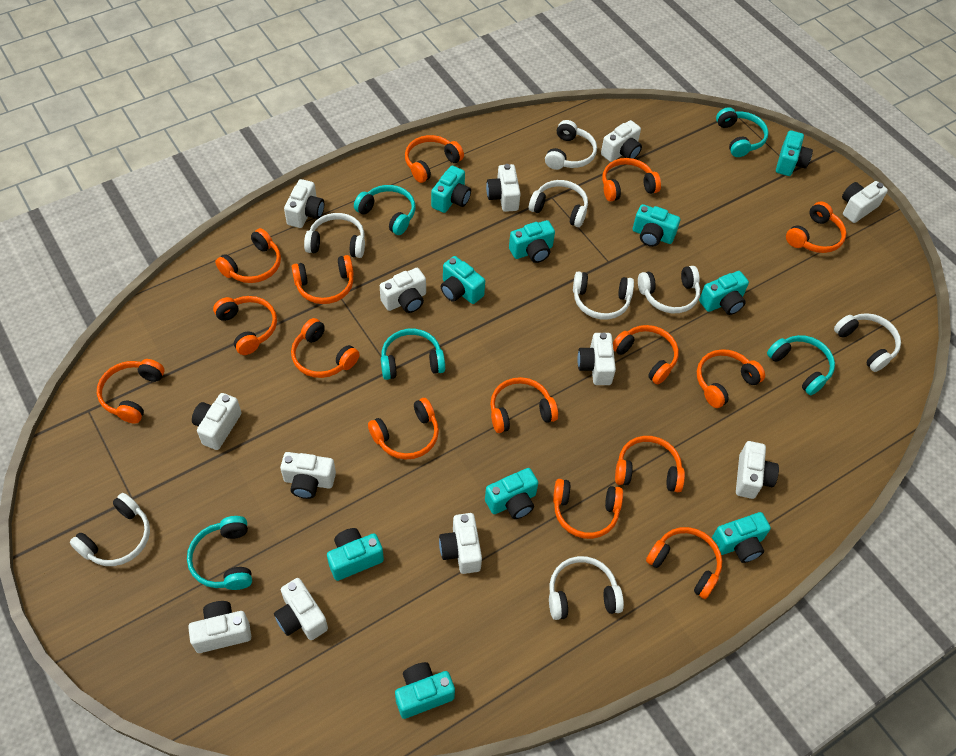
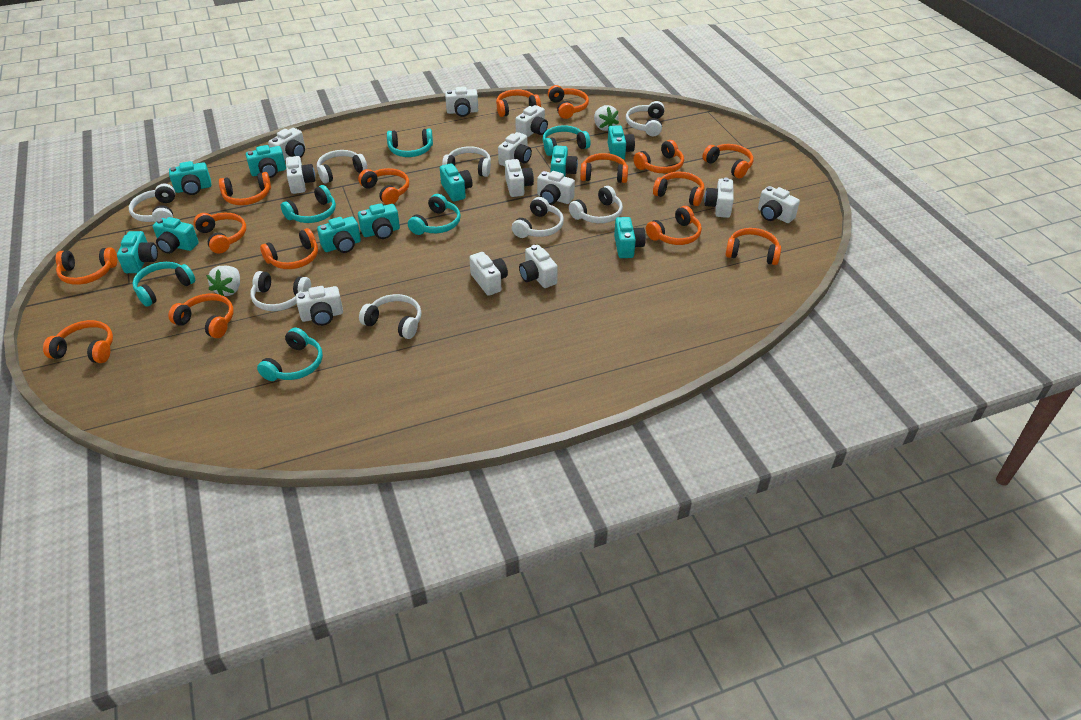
turquoise headphones: [187,516,252,590] [354,185,415,235] [381,329,445,380] [716,107,769,157] [767,335,835,395] = 5 -> [132,262,196,307] [257,328,323,381] [281,185,336,223] [387,128,433,157] [408,194,461,235] [543,125,591,156] = 6
white strawberry: none = 0 -> [206,266,240,296] [594,105,619,131] = 2

